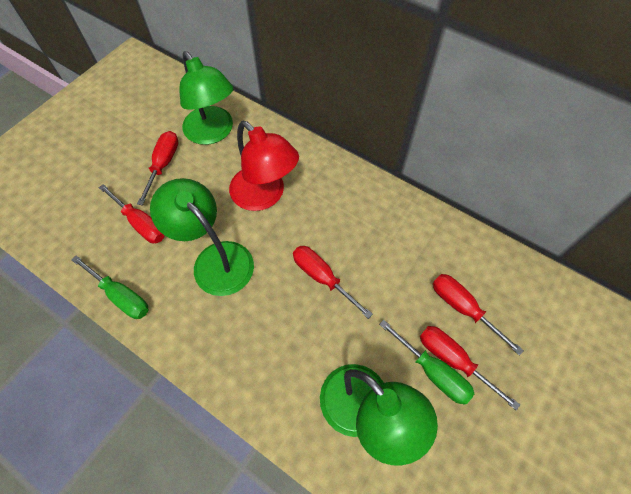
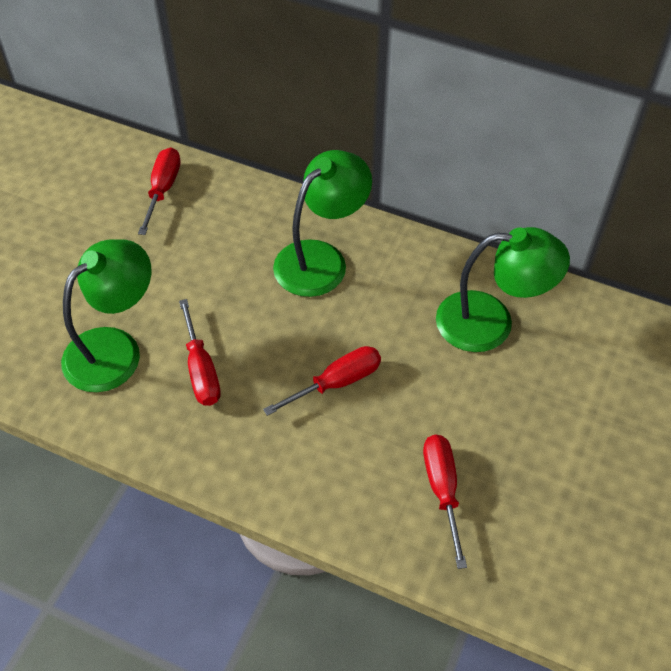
green screwdriver: [71,255,149,319] [379,320,474,405] = 2 -> none = 0
red lamp: [229,121,299,211] = 1 -> none = 0
red screwdriver: [99,184,165,243] [137,131,179,206] [293,246,373,319] [420,326,520,411] [433,274,524,356] = 5 -> [138,148,181,235] [179,299,221,406] [263,346,381,416] [423,435,467,569] = 4

